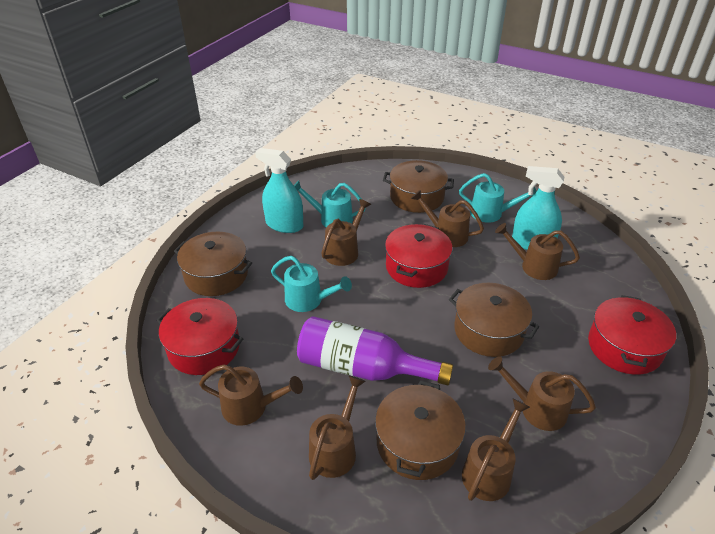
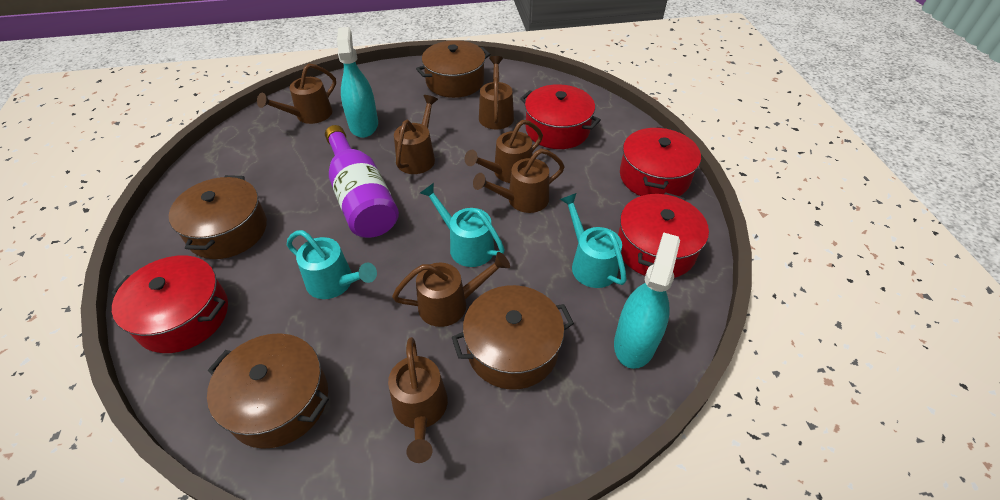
red pot: [157,298,243,375] [385,224,453,288] [588,295,676,375] = 3 -> [112,255,228,353] [520,84,601,149] [618,192,709,278] [620,127,701,196] = 4

